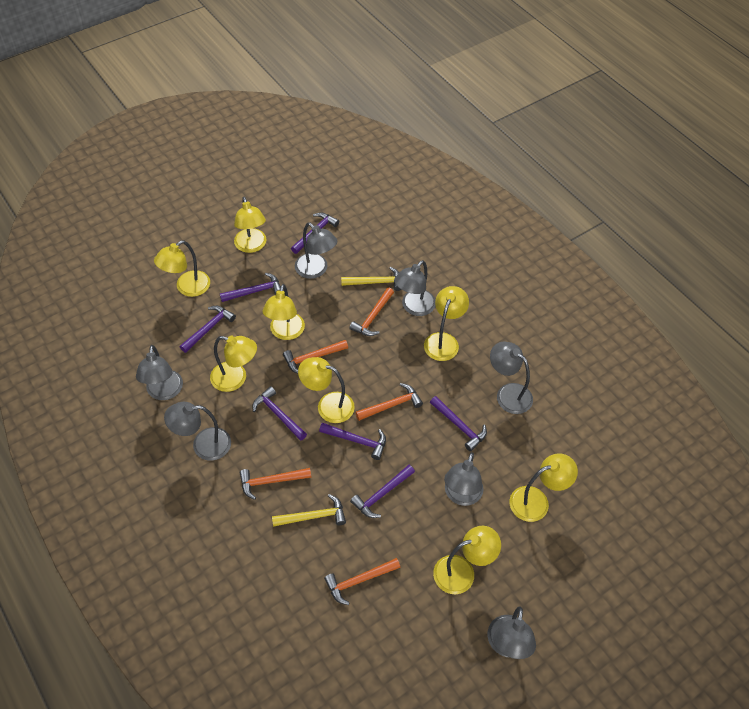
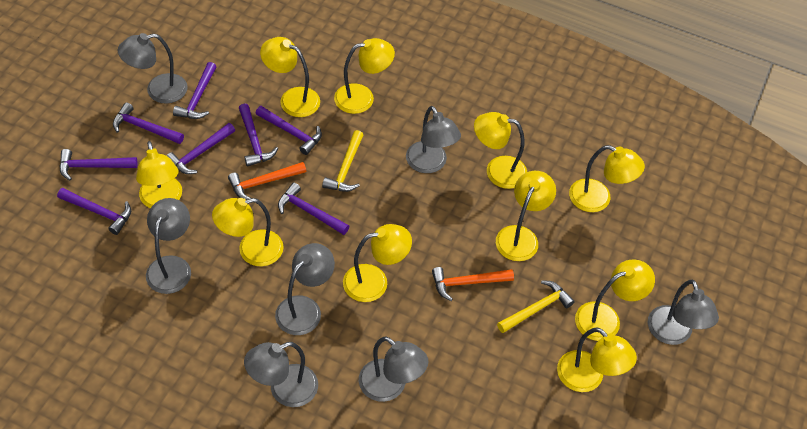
orange hammer: [240,468,311,500] [283,340,348,373] [324,558,400,605] [349,288,394,336] [355,383,423,421] = 5 -> [228,162,306,200] [432,267,514,301] = 2
purple hammer: [180,306,236,353] [220,273,281,302] [252,386,307,441] [291,212,339,254] [319,423,386,460] [350,465,415,518] [430,396,487,451] = 7 -> [57,188,131,235] [59,149,138,180] [113,102,184,144] [166,123,235,174] [173,62,217,119] [239,103,278,167] [256,106,322,155] [278,182,349,235] = 8
yellow lamp: [154,240,210,297] [210,336,257,392] [234,197,267,253] [262,284,305,340] [298,357,355,423] [424,286,469,361] [433,526,501,594] [509,454,578,522] = 8 -> [136,141,182,208] [212,198,284,266] [260,37,320,117] [334,38,395,114] [343,224,412,302] [474,112,527,189] [496,171,556,261] [557,327,637,392] [569,145,645,212] [575,260,655,341] = 10

